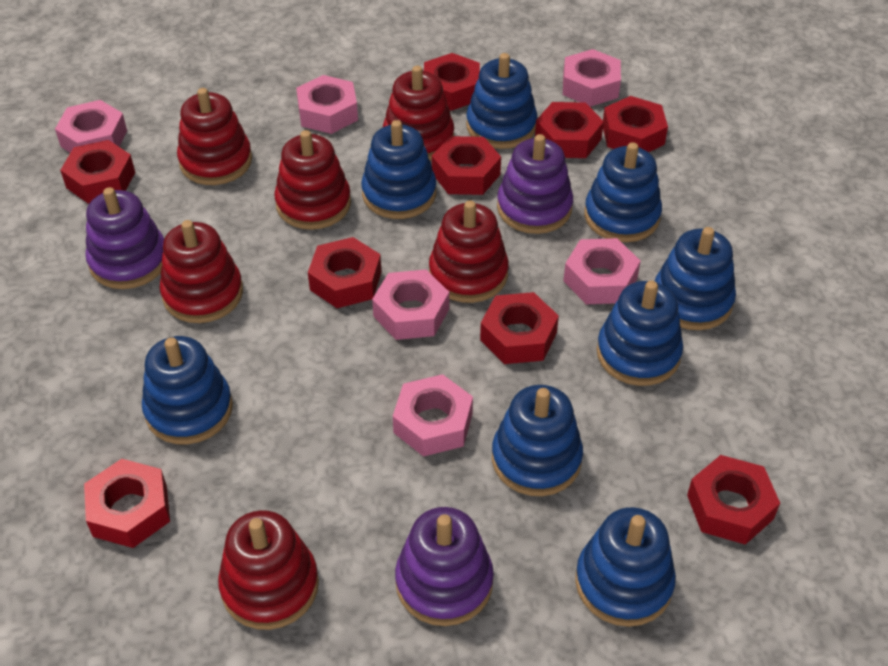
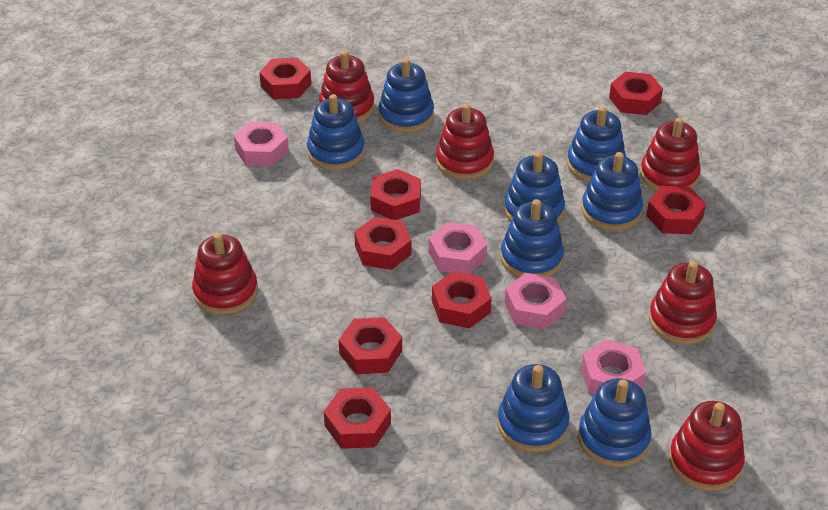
pink nut: [55,100,127,153] [296,75,358,134] [372,270,449,340] [393,374,473,457] [563,49,621,107] [563,238,641,304] = 6 -> [234,122,289,166] [429,222,487,274] [505,273,566,330] [581,339,646,395] = 4
purple stacking toy: [85,187,164,289] [395,507,494,626] [497,134,573,234] = 3 -> none = 0
red nut: [60,140,135,204] [84,459,170,548] [308,237,381,308] [424,53,480,111] [432,136,501,195] [480,292,559,364] [535,102,604,158] [603,96,668,152] [687,455,780,545] = 9 -> [259,58,311,99] [324,388,391,449] [339,317,402,374] [354,217,411,270] [370,169,421,220] [432,271,492,328] [609,72,663,115] [646,186,706,234] = 8

